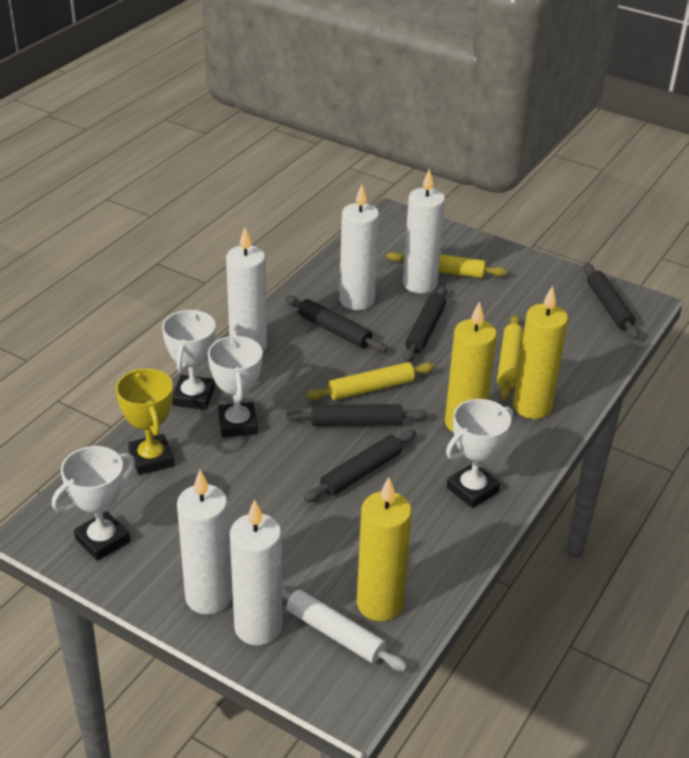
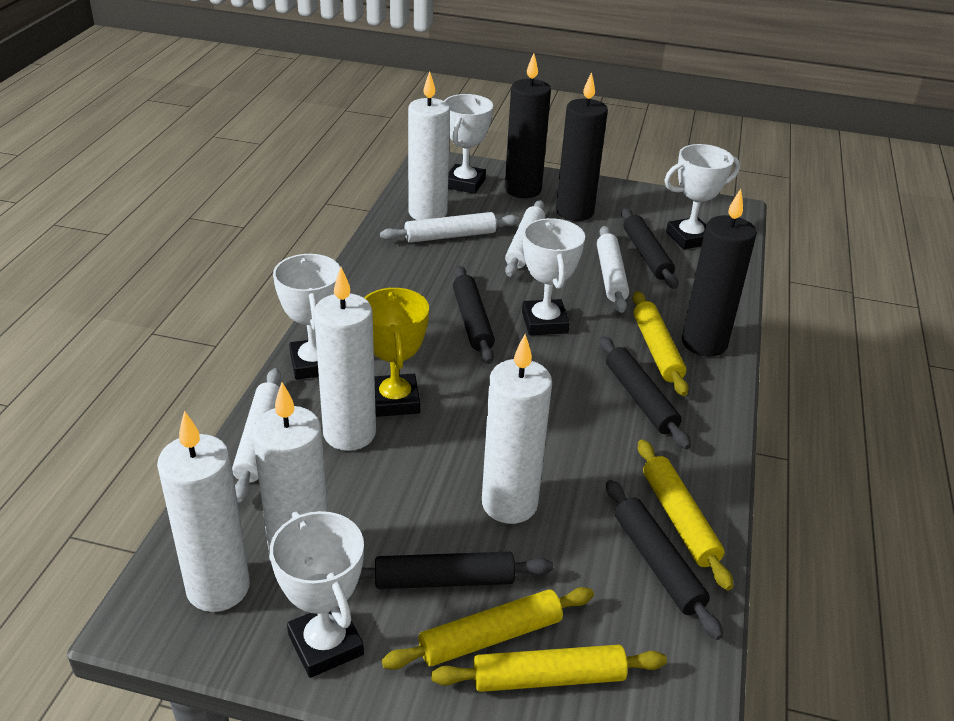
black candle: none = 0 -> [505,53,551,198] [556,72,608,221] [682,189,757,357] = 3
white rolling pin: [282,586,408,672] = 1 -> [232,368,281,502] [380,212,519,243] [505,200,545,277] [597,226,629,313] = 4
white trophy: [52,446,135,561] [162,310,216,410] [208,335,262,437] [446,399,513,508] = 4 -> [270,511,364,678] [273,254,340,380] [444,94,493,194] [522,218,585,335] [664,144,740,249] = 5
yellow candle: [357,477,412,621] [445,301,497,433] [513,286,568,419] = 3 -> none = 0
yellow rolling pin: [306,362,435,400] [387,252,507,278] [497,315,523,400] = 3 -> [381,587,594,670] [431,645,667,692] [633,291,689,396] [638,439,733,591] = 4

